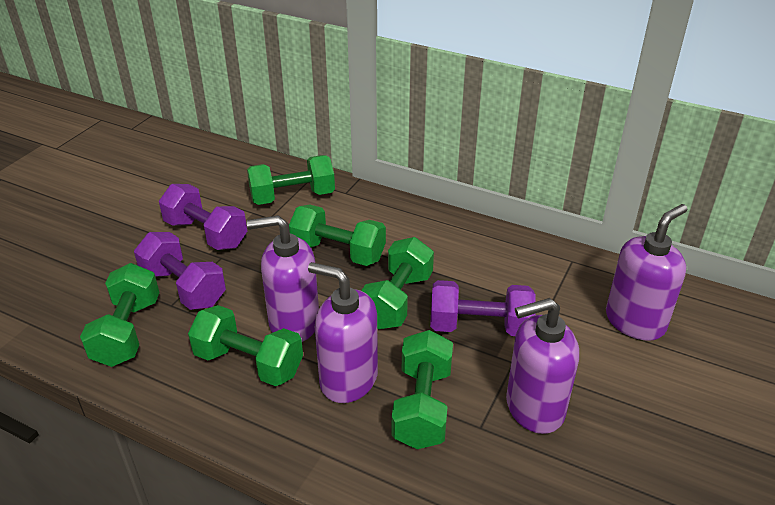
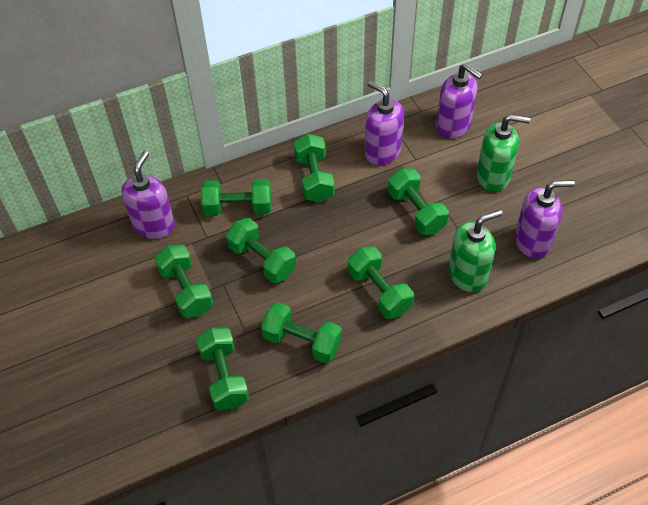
green dumbbell: [80,263,160,367] [188,305,303,386] [247,155,335,205] [289,205,386,266] [361,237,434,329] [392,330,453,449] = 6 -> [154,245,213,318] [196,327,249,410] [201,179,271,216] [226,218,296,283] [261,302,342,363] [294,134,335,202] [348,246,414,319] [388,168,449,235] = 8
green soap dispenser: none = 0 -> [448,210,503,292] [477,114,530,192] = 2
purple dumbbell: [134,232,226,310] [159,184,247,250] [430,280,536,336] = 3 -> none = 0

